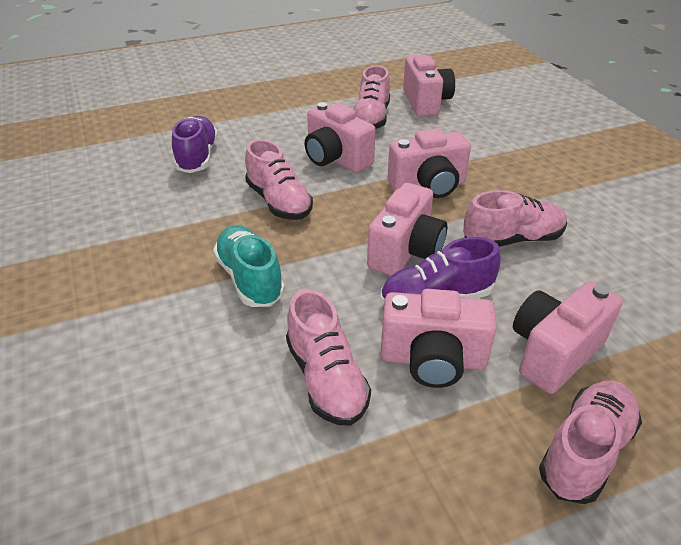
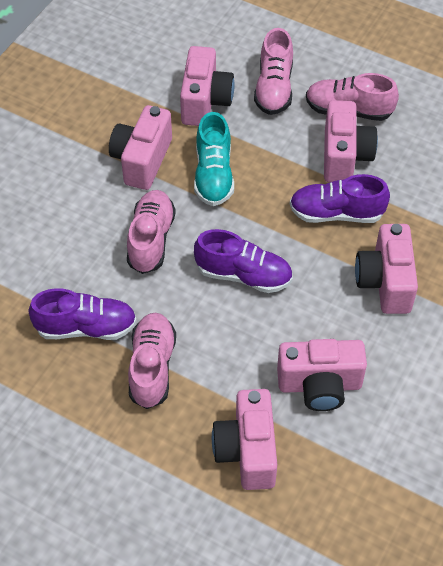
pink shoe: [245,139,313,220] [286,289,371,426] [353,65,390,129] [463,190,567,247] [539,381,642,504] = 5 -> [127,190,176,274] [128,313,176,409] [254,28,293,115] [306,73,399,121] = 4
purple shoe: [172,116,218,173] [380,237,501,305] = 2 -> [29,288,137,340] [194,229,293,293] [290,174,390,223] = 3

